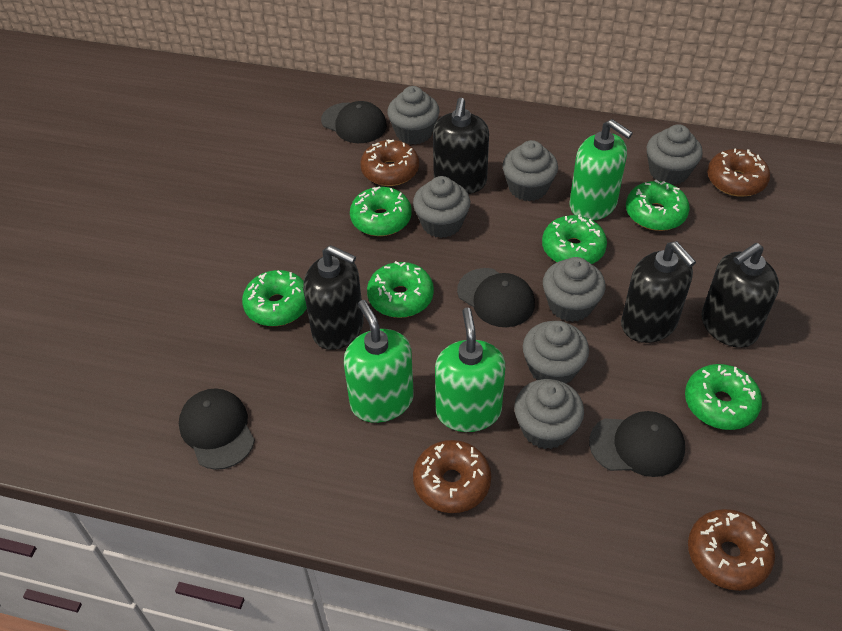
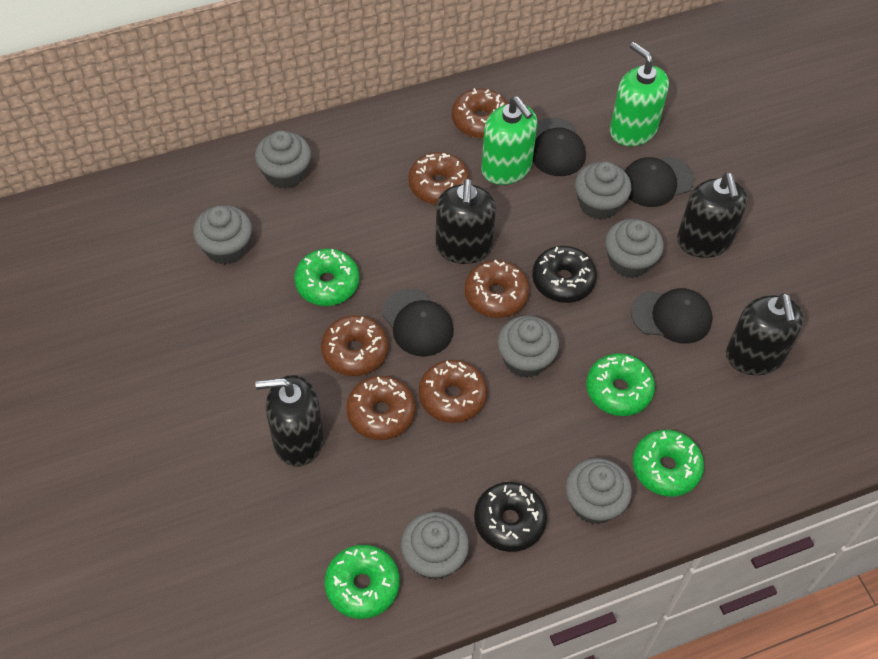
black donut: none = 0 -> [474,482,547,552] [532,246,597,303] = 2
brown donut: [360,139,419,186] [413,440,491,513] [688,509,775,591] [707,148,770,197] = 4 -> [321,315,388,376] [346,376,415,440] [408,152,470,204] [419,360,487,423] [452,88,508,138] [464,260,529,318] = 6
green donut: [242,270,307,326] [350,186,412,236] [367,261,434,318] [542,214,607,264] [626,180,690,231] [685,364,762,430] = 6 -> [294,249,359,306] [324,545,400,619] [586,353,655,416] [633,430,704,497] = 4
green soap dispenser: [344,300,414,423] [435,308,505,432] [569,119,633,221] = 3 -> [481,96,537,185] [610,42,669,146] = 2

